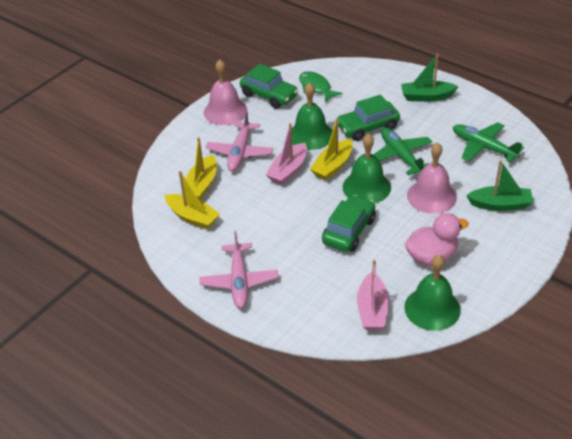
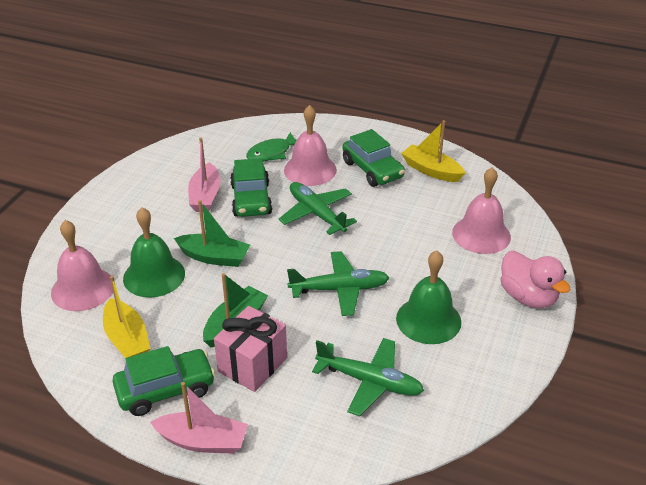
green bell: [292,82,332,150] [343,134,391,203] [404,255,461,331] = 3 -> [123,207,185,298] [396,250,461,344] = 2
green plane: [373,127,432,176] [453,122,524,162] = 2 -> [279,182,357,235] [287,251,389,316] [312,338,424,416] = 3
pink bell: [204,59,247,125] [407,142,457,214] = 2 -> [51,220,113,311] [284,105,337,186] [452,167,511,254] = 3
pink gift: none = 0 -> [214,306,287,392] = 1
pink plane: [199,231,279,308] [205,110,273,171] = 2 -> none = 0
yellow boat: [165,171,220,229] [186,137,217,199] [310,119,353,180] = 3 -> [103,276,151,358] [401,120,465,182] = 2

